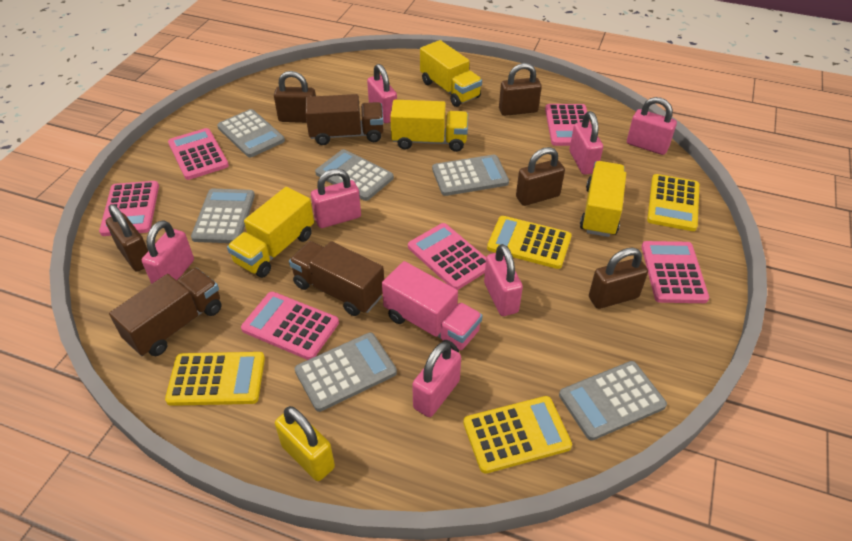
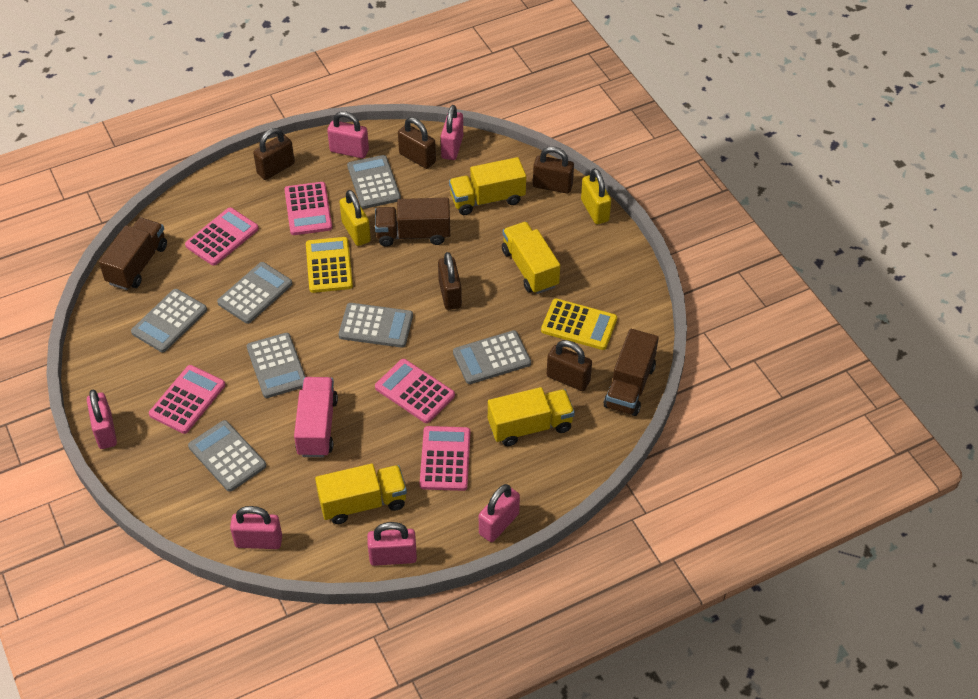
grey calculator: [191,189,255,243] [217,109,285,157] [295,333,397,412] [315,149,394,201] [432,155,509,196] [559,361,667,440] = 6 -> [131,289,207,352] [188,420,266,492] [217,262,292,324] [247,333,306,398] [339,303,413,348] [347,155,401,209] [453,330,531,384] = 7
pink calculator: [99,181,159,236] [168,128,229,180] [241,292,339,360] [408,223,486,290] [545,104,590,146] [642,241,709,303] = 6 -> [149,365,225,434] [185,208,259,266] [284,182,332,235] [375,359,455,423] [420,426,470,491] = 5
pink padlock: [142,220,194,284] [311,169,361,228] [367,64,397,123] [412,342,461,417] [484,244,523,316] [569,111,603,175] [627,97,677,155] = 7 -> [87,390,117,449] [230,506,282,549] [327,111,369,158] [367,522,417,566] [441,105,463,160] [479,484,520,542] = 6
yellow calculator: [165,352,265,406] [463,396,572,474] [487,216,572,269] [647,174,699,231] = 4 -> [306,237,353,293] [541,298,617,350] = 2
yellow padlock: [275,406,335,481] = 1 -> [340,190,371,246] [581,168,611,224] = 2

